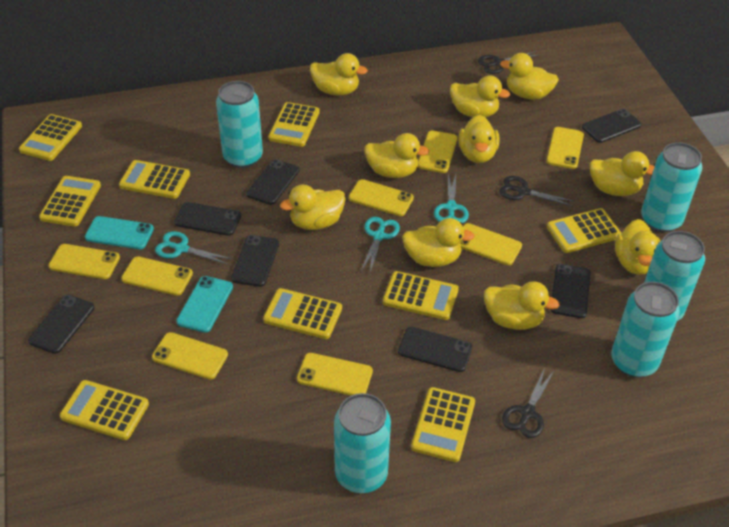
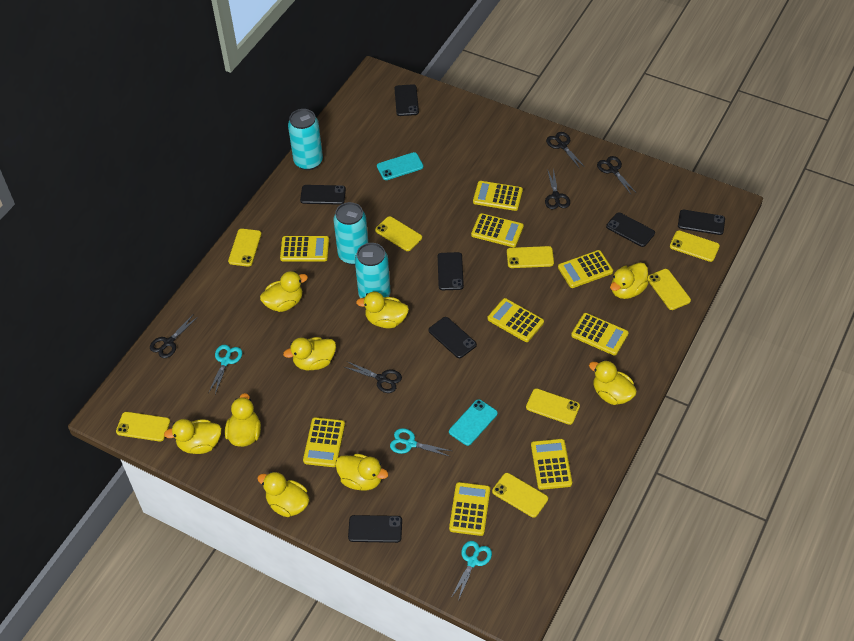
black scissors: [478,51,540,74] [499,176,573,206] [502,368,554,438] = 3 -> [150,314,198,358] [344,361,402,393] [545,168,570,209] [546,132,585,169] [597,156,636,194] = 5
turquoise can: [216,81,263,168] [334,393,391,493] [611,282,680,378] [641,142,702,232] [644,231,705,321] = 5 -> [288,109,323,170] [333,202,368,265] [355,243,391,298] = 3
yellow duck: [280,185,346,230] [310,53,368,95] [364,133,429,178] [402,218,475,267] [450,75,510,117] [458,115,499,163] [484,281,560,330] [500,53,559,100] [589,151,655,196] [615,219,660,275] = 10 -> [164,419,222,454] [225,393,261,447] [257,472,310,517] [260,271,308,312] [283,337,336,370] [335,454,388,491] [356,292,409,328] [589,360,637,405] [610,262,649,299] = 9

